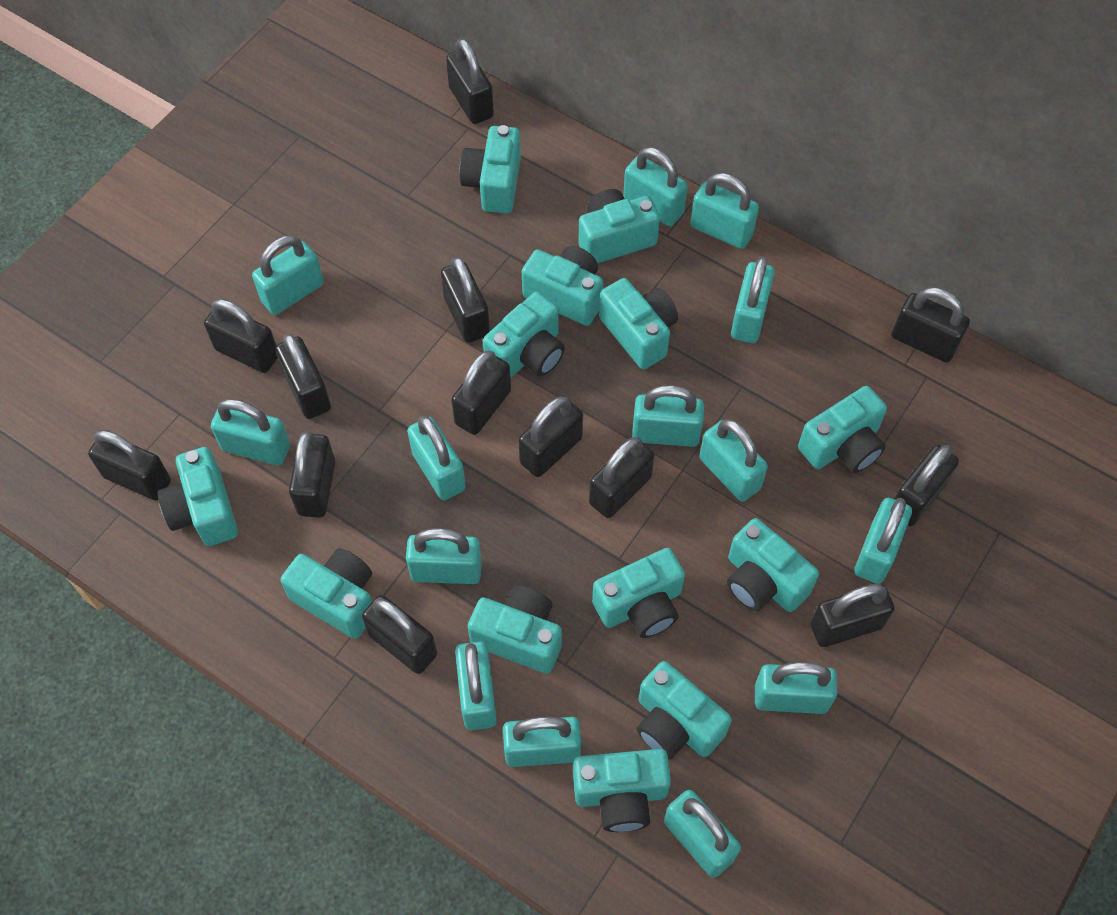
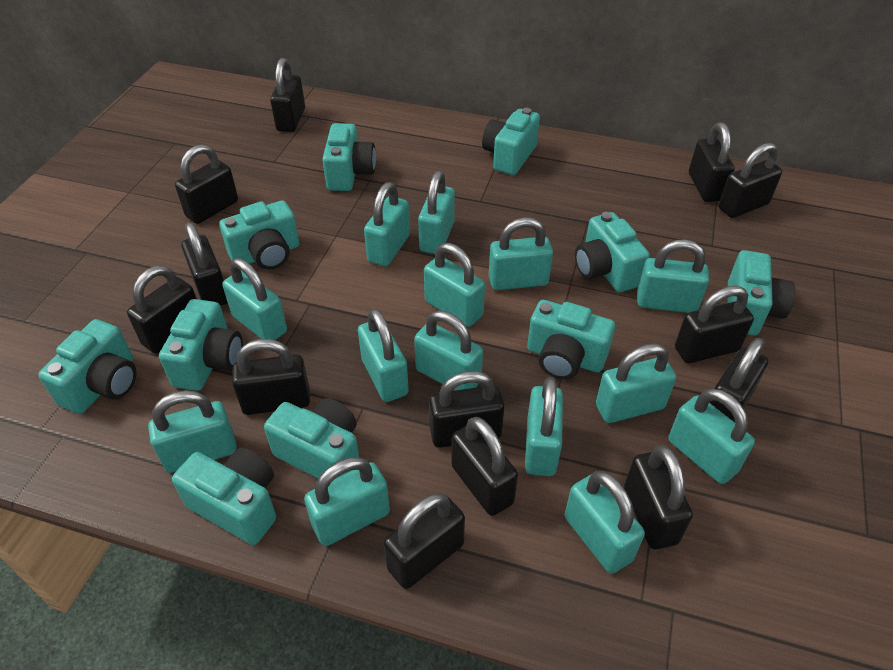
turquoise camera: [157,447,238,546] [281,548,372,639] [460,125,521,213] [468,586,562,674] [483,292,565,378] [522,246,603,326] [573,749,671,832] [578,189,660,263] [592,548,685,638] [599,278,678,369] [637,661,732,760] [727,518,819,612] [798,386,887,473] = 13 -> [38,319,136,414] [159,299,243,391] [172,448,276,545] [219,200,299,270] [264,398,359,479] [322,123,376,191] [482,108,540,175] [527,300,615,379] [575,212,650,292] [727,250,795,336] = 10

